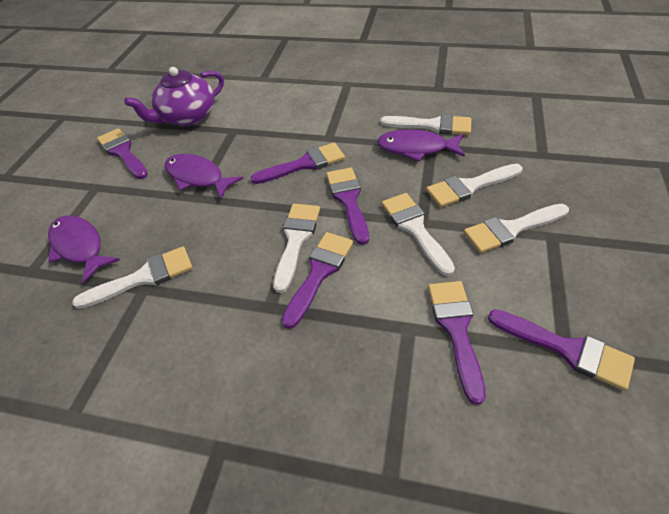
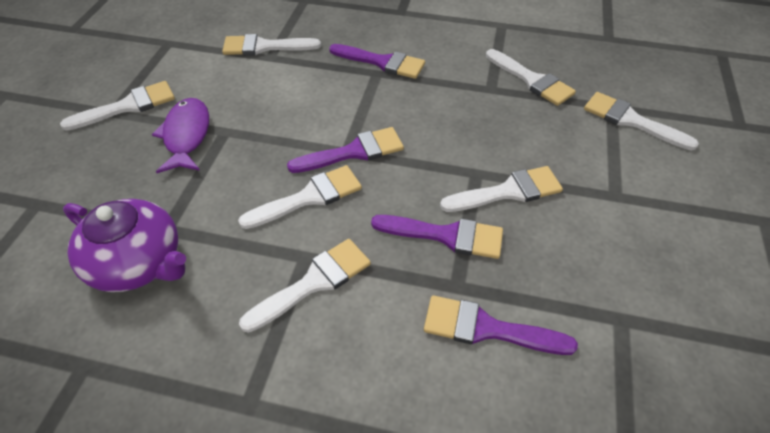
purple brush: [97,128,148,179] [250,142,345,184] [282,232,353,329] [326,168,369,245] [428,281,486,405] [488,309,635,391] = 6 -> [287,127,404,173] [329,44,425,79] [371,215,503,259] [424,295,578,355] = 4
purple fish: [48,215,120,284] [165,154,244,199] [377,129,465,162] = 3 -> [152,98,209,173] = 1
white brush: [72,246,193,309] [273,204,320,293] [380,114,471,135] [382,193,455,276] [426,164,523,207] [464,204,569,253] = 6 -> [60,81,175,131] [222,34,321,55] [238,165,362,229] [239,239,371,333] [440,166,563,212] [486,49,576,106] [584,92,699,150] = 7

